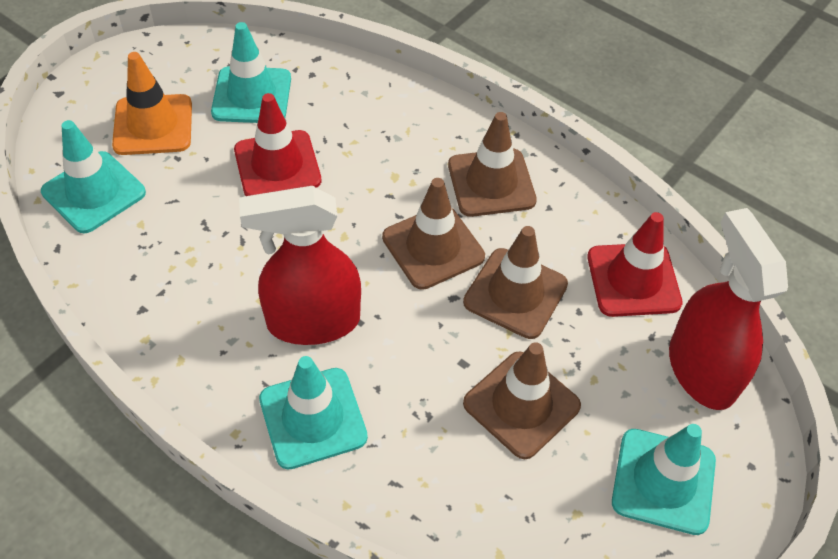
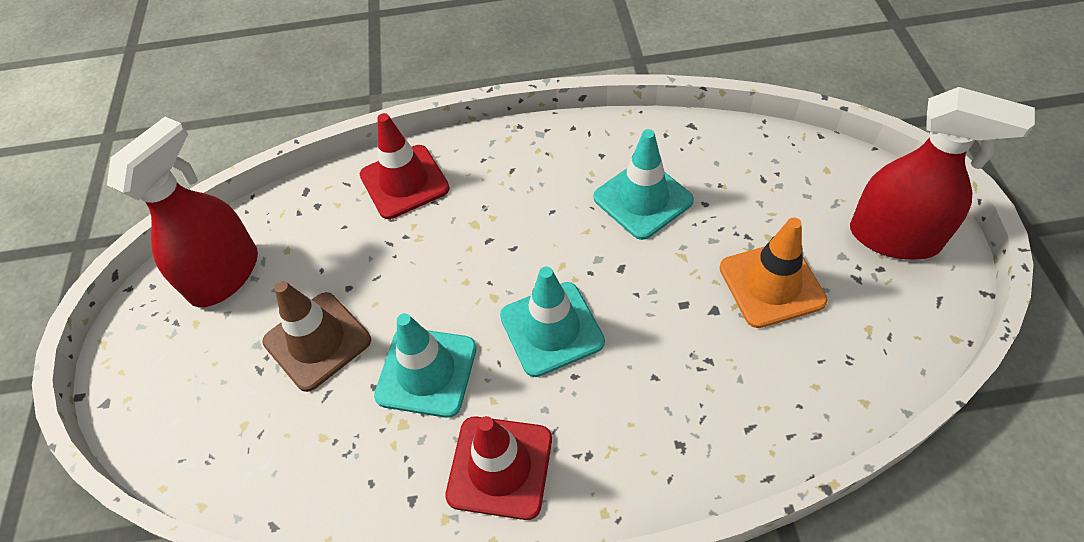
brown traffic cone: [382,178,485,290] [448,112,537,217] [463,226,568,339] [463,342,581,459] = 4 -> [263,281,371,392] = 1
turquoise traffic cone: [41,120,146,233] [211,22,291,123] [259,356,368,469] [612,424,716,535] = 4 -> [374,313,477,418] [500,266,605,377] [593,129,694,240] = 3

